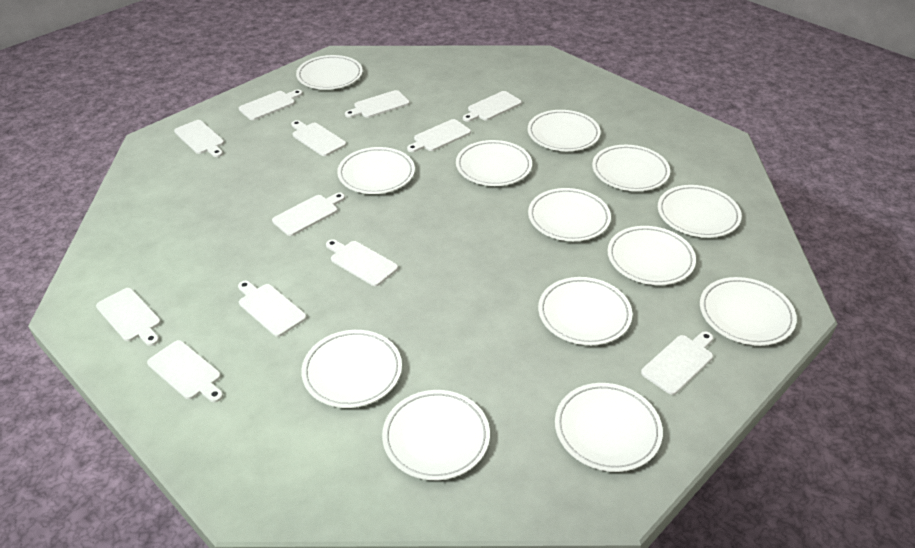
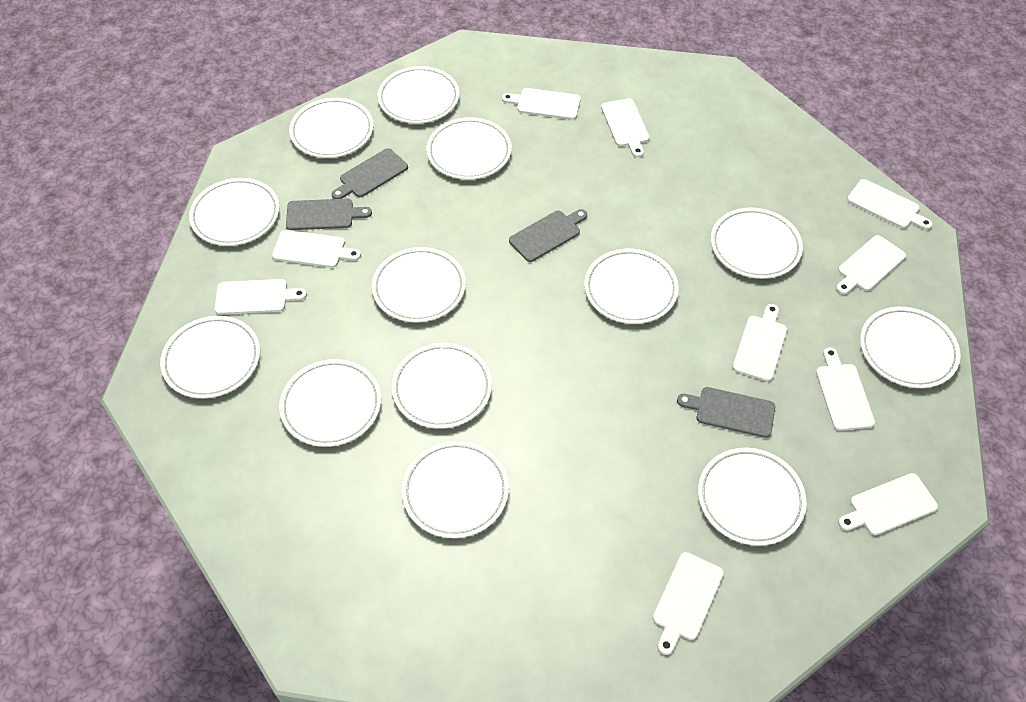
grey cutting board: none = 0 -> [286,199,372,230] [332,148,408,199] [509,209,587,262] [677,387,775,438] = 4
white cutting board: [96,288,161,346] [147,340,223,402] [174,120,224,157] [238,281,307,337] [239,90,303,120] [272,193,345,236] [291,120,346,156] [326,239,398,286] [345,90,410,118] [407,119,471,152] [463,91,522,122] [641,331,713,395] = 12 -> [215,279,307,315] [272,230,361,268] [502,88,581,120] [601,99,649,157] [653,552,724,655] [733,304,787,381] [816,347,875,431] [836,235,906,294] [838,473,938,535] [847,179,933,230] = 10

